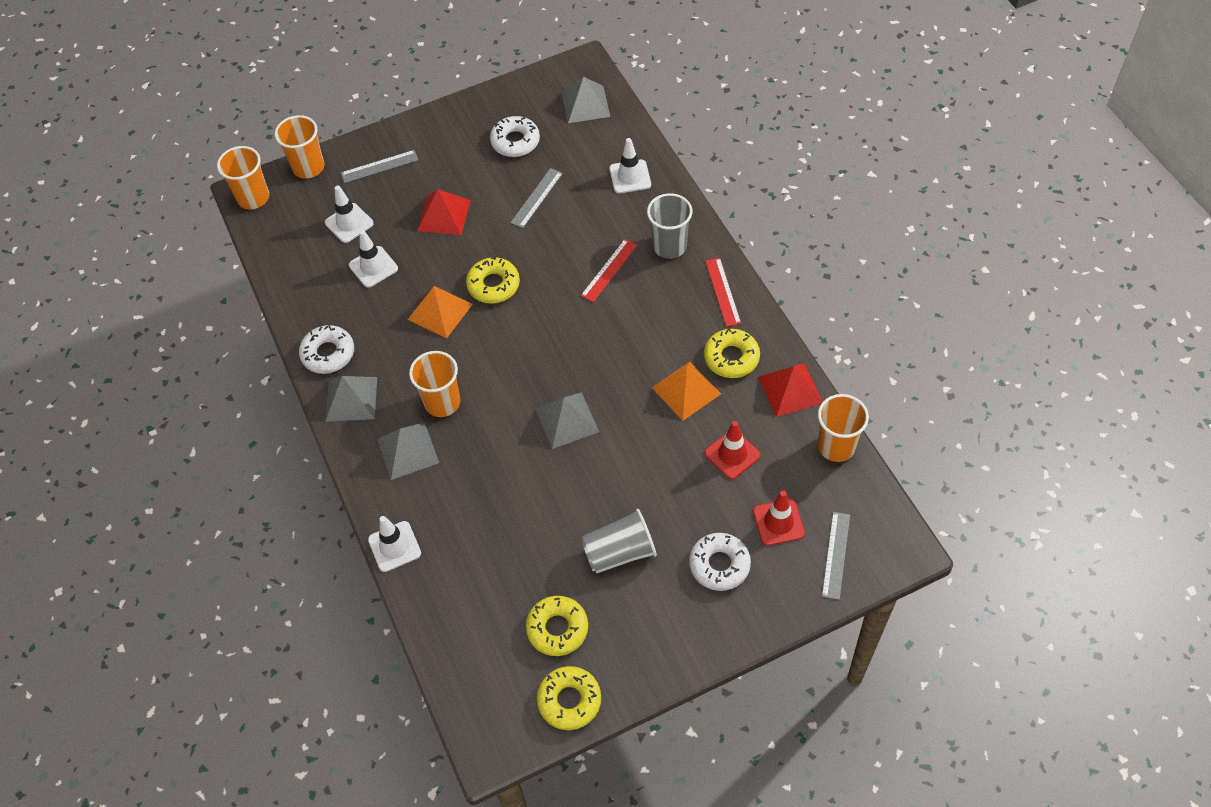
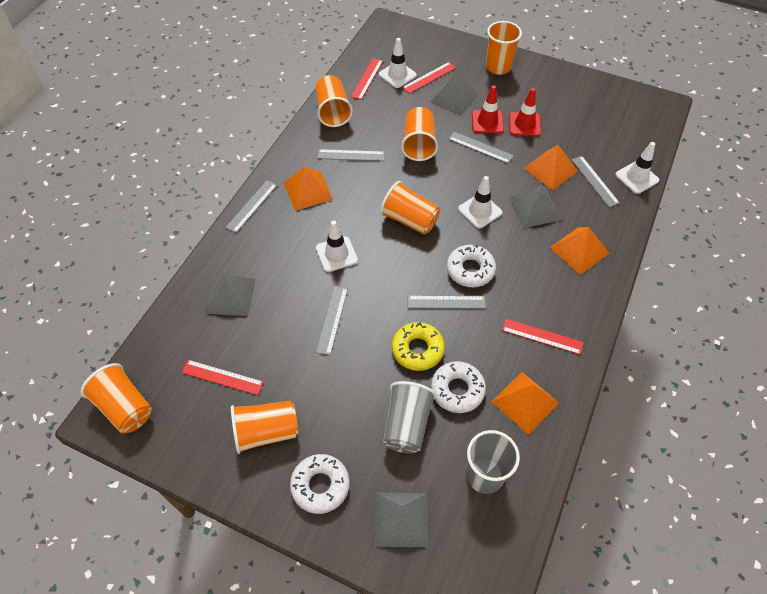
grey ruler: [341,150,418,183] [510,168,563,228] [822,512,850,600] = 3 -> [225,180,277,233] [316,286,348,355] [317,149,385,161] [408,296,486,309] [449,132,514,164] [571,156,620,207] = 6
orange cup: [217,146,269,209] [275,115,324,179] [409,351,461,417] [818,394,869,462] = 4 -> [81,363,152,434] [231,401,298,454] [315,75,353,127] [380,181,440,235] [401,107,438,161] [486,21,522,75] = 6
orange pyramid: [407,286,473,338] [652,362,721,421] = 2 -> [283,167,333,211] [491,372,559,435] [523,145,578,190] [550,227,609,275] = 4
red pyramid: [417,190,470,235] [759,363,823,417] = 2 -> none = 0
red ruler: [581,239,637,302] [705,258,741,327] = 2 -> [182,360,264,395] [351,58,383,100] [402,62,456,94] [502,319,584,355] = 4
yellow donut: [466,256,520,304] [526,596,588,656] [537,666,601,730] [704,328,760,378] = 4 -> [392,322,445,371] = 1

